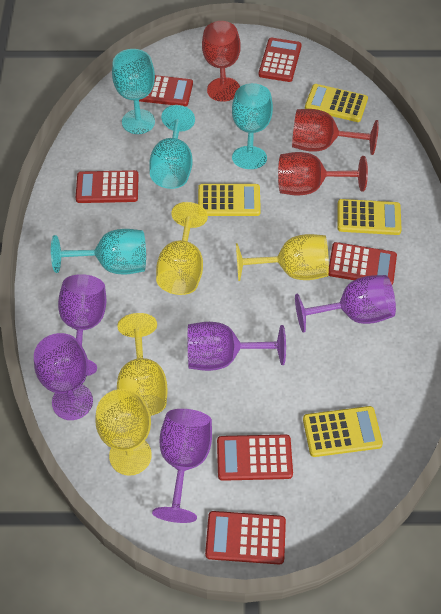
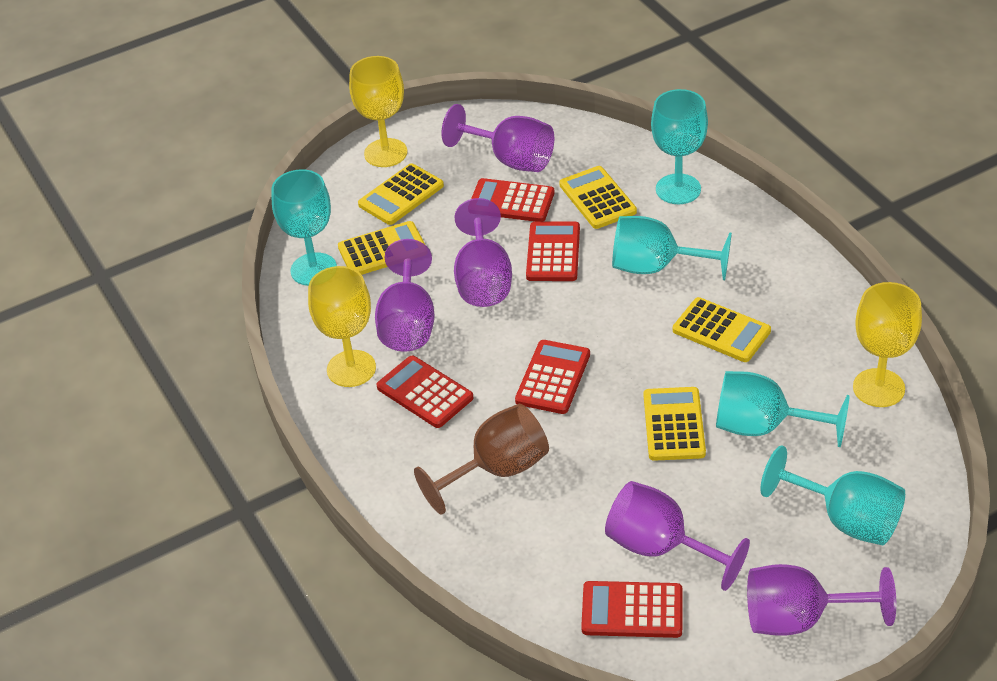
brown goblet: none = 0 -> [414,404,549,515] = 1
red calculator: [76,170,139,203] [133,75,193,106] [205,511,286,565] [217,434,293,481] [259,38,302,82] [329,242,397,285] = 6 -> [376,356,473,428] [471,178,555,222] [515,340,590,414] [526,222,580,281] [581,581,682,638] = 5
red goblet: [202,21,241,102] [278,152,368,195] [292,109,379,155] = 3 -> none = 0
turquoise goblet: [51,229,146,275] [112,49,155,134] [149,105,195,189] [232,83,273,169] = 4 -> [271,169,337,286] [612,216,732,280] [651,89,708,204] [716,371,850,447] [760,445,905,545] = 5
yellow calculator: [198,184,261,216] [303,406,383,457] [305,84,368,122] [337,199,402,235] = 4 -> [338,221,425,275] [358,163,444,225] [559,166,637,229] [644,387,706,461] [673,297,771,362] = 5
yellow goblet: [95,389,152,476] [117,313,168,416] [156,202,208,295] [236,234,329,281] = 4 -> [308,266,376,387] [349,56,407,167] [853,282,922,407] = 3

